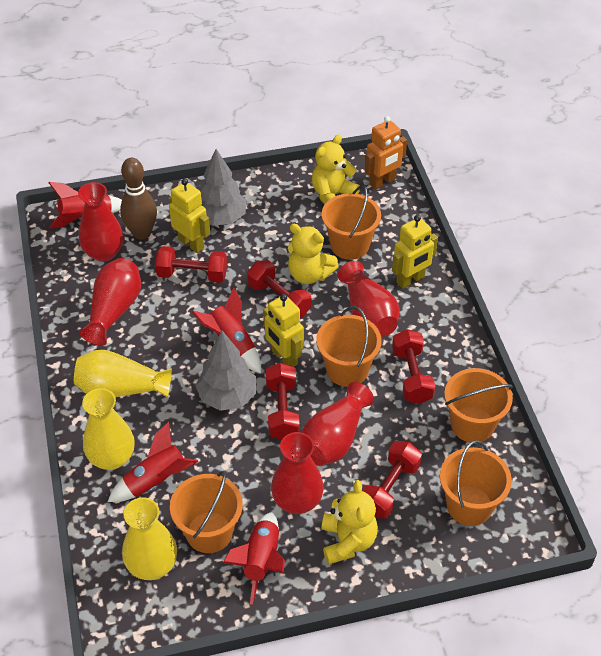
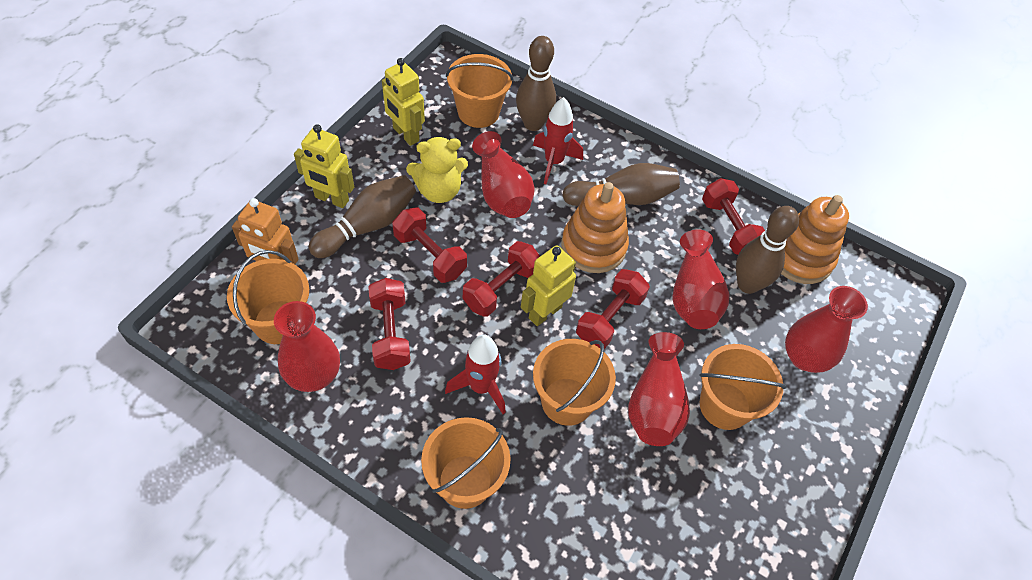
brown bowling pin: [120,158,157,240] = 1 -> [309,175,416,258] [516,36,556,131] [562,163,680,206] [736,206,799,294] = 4
grey tree: [196,331,256,411] [199,149,247,225] = 2 -> none = 0
orange stacking toy: none = 0 -> [562,182,629,273] [781,195,849,284] = 2
red rocket: [48,182,122,229] [108,422,199,502] [192,287,261,373] [223,512,285,605] = 4 -> [445,334,506,414] [533,97,583,184] = 2
yellow teddy bear: [288,224,339,284] [312,135,360,204] [321,480,378,565] = 3 -> [406,137,468,203] = 1
yellow vase: [74,350,172,398] [82,388,135,470] [122,497,177,580] = 3 -> none = 0

